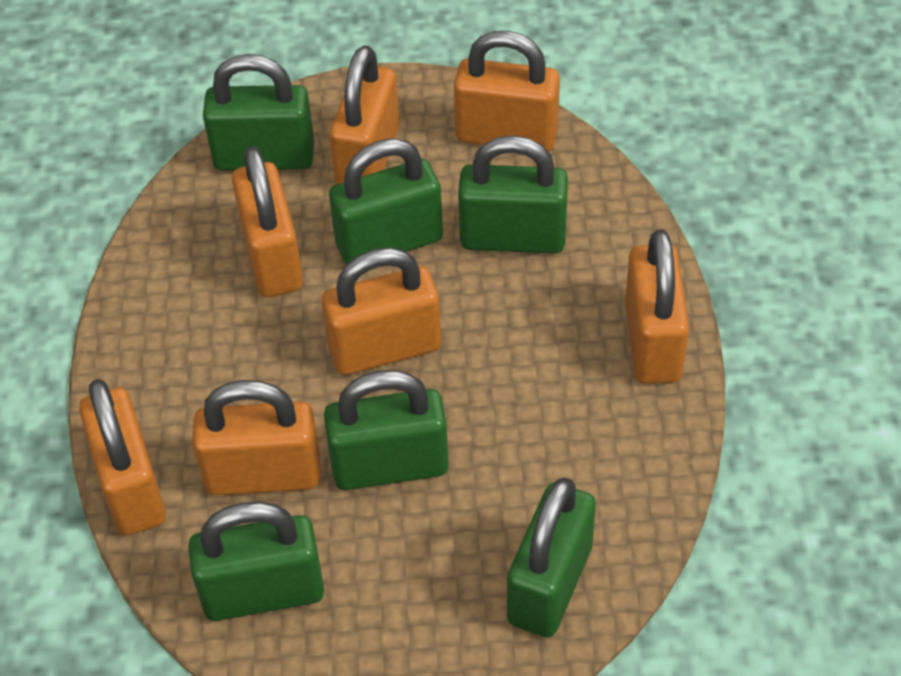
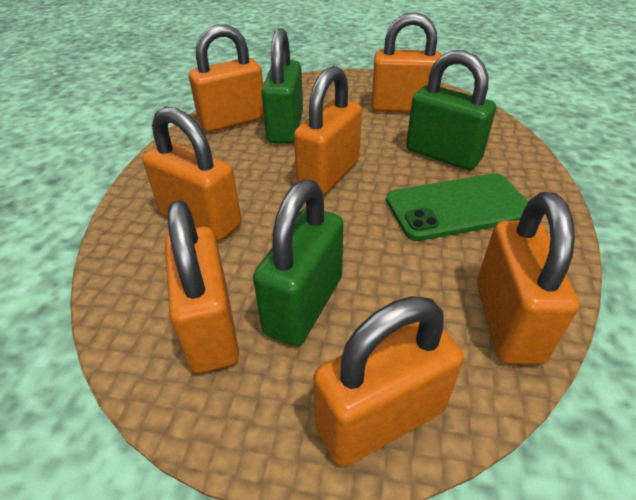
green padlock: [188,502,324,621] [203,54,314,171] [324,370,449,490] [329,138,443,265] [458,135,568,254] [507,478,596,638] = 6 -> [253,179,344,346] [262,28,303,144] [406,50,496,170] = 3
green phone: none = 0 -> [386,173,528,241] = 1

